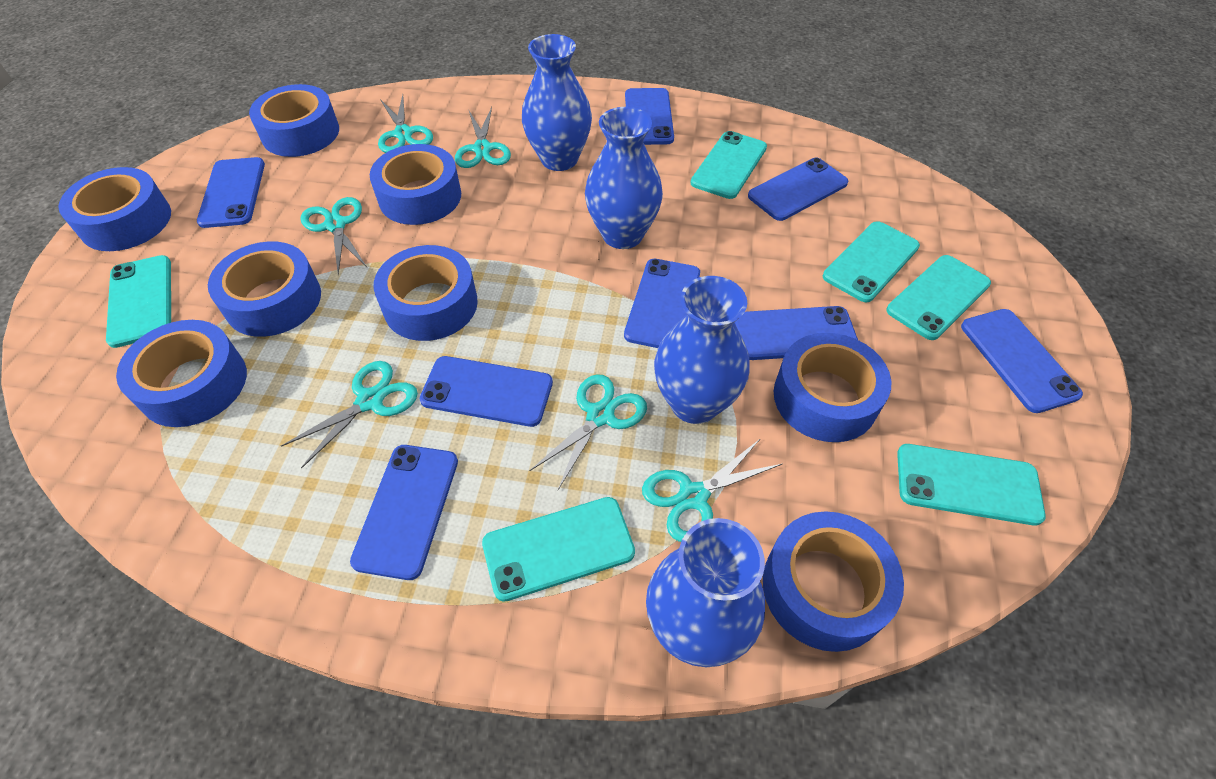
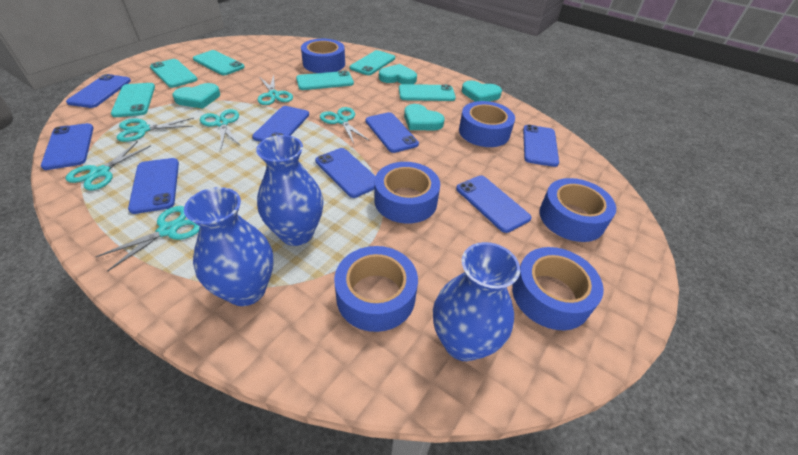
blue tape: [58,167,171,251] [116,320,247,427] [208,241,321,337] [249,84,339,157] [370,144,461,225] [374,245,478,341] [763,511,904,652] [774,333,891,442] = 8 -> [301,39,345,73] [334,246,418,332] [374,162,440,224] [459,101,515,147] [512,247,604,330] [539,178,616,242] = 6
blue vase: [522,34,592,171] [585,107,663,249] [646,518,765,667] [654,276,750,424] = 4 -> [184,187,274,306] [256,135,324,246] [433,242,520,361] = 3
turquoise heart: none = 0 -> [172,83,220,109] [379,64,417,84] [404,104,444,130] [462,80,502,102] = 4

